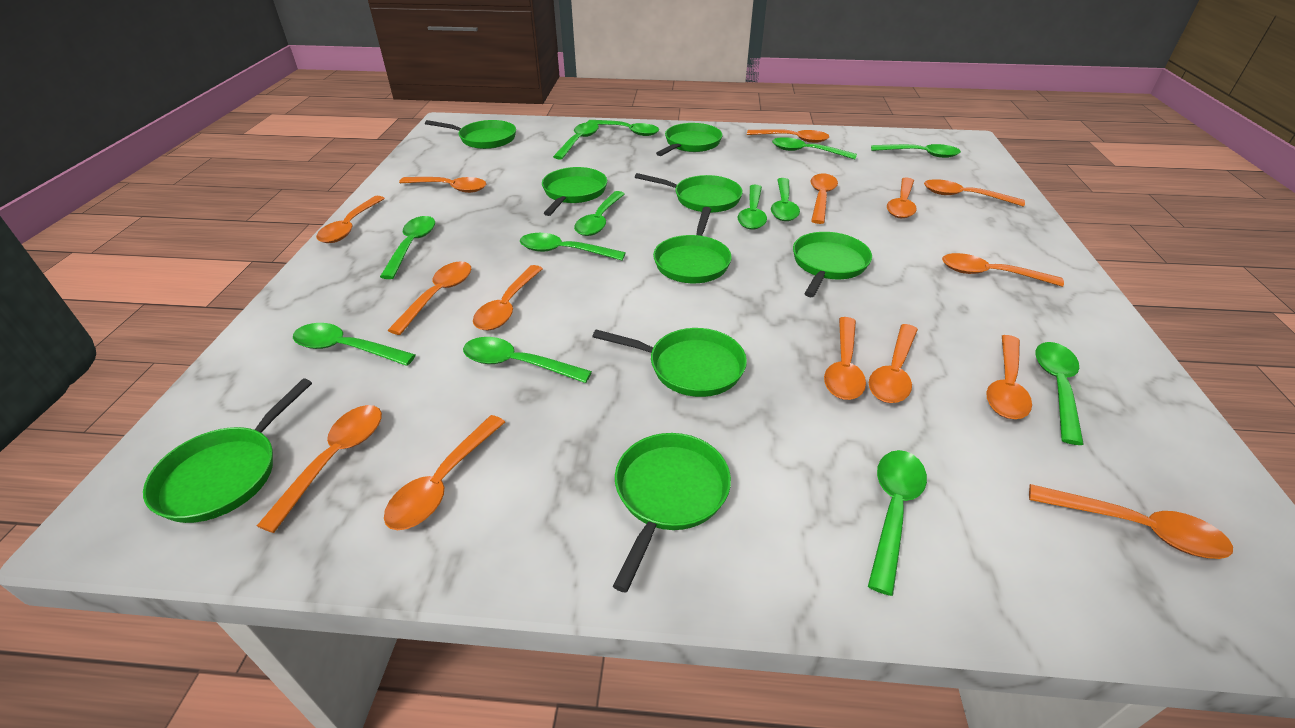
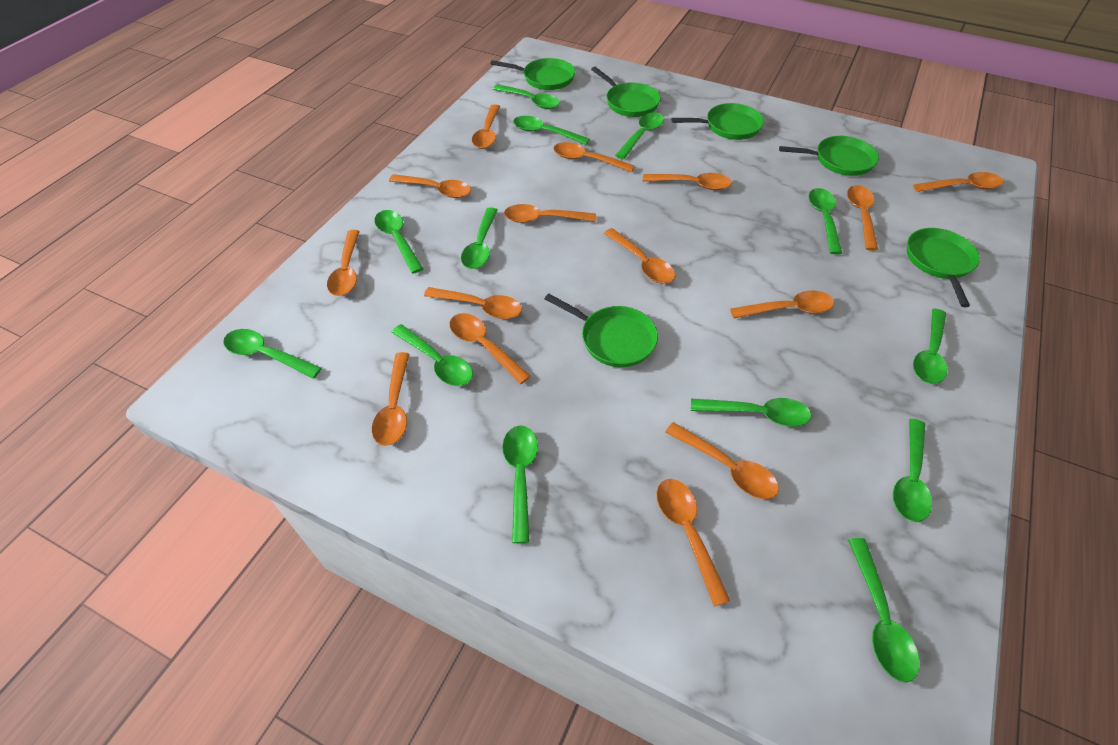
green pan: [143,379,312,523] [425,120,516,149] [542,167,607,216] [593,328,747,397] [613,433,731,593] [635,173,743,213] [653,207,732,283] [656,123,723,156] [793,232,872,297] = 9 -> [490,58,575,90] [544,293,658,367] [591,67,661,117] [671,103,764,140] [779,136,879,176] [907,228,980,307] = 6

